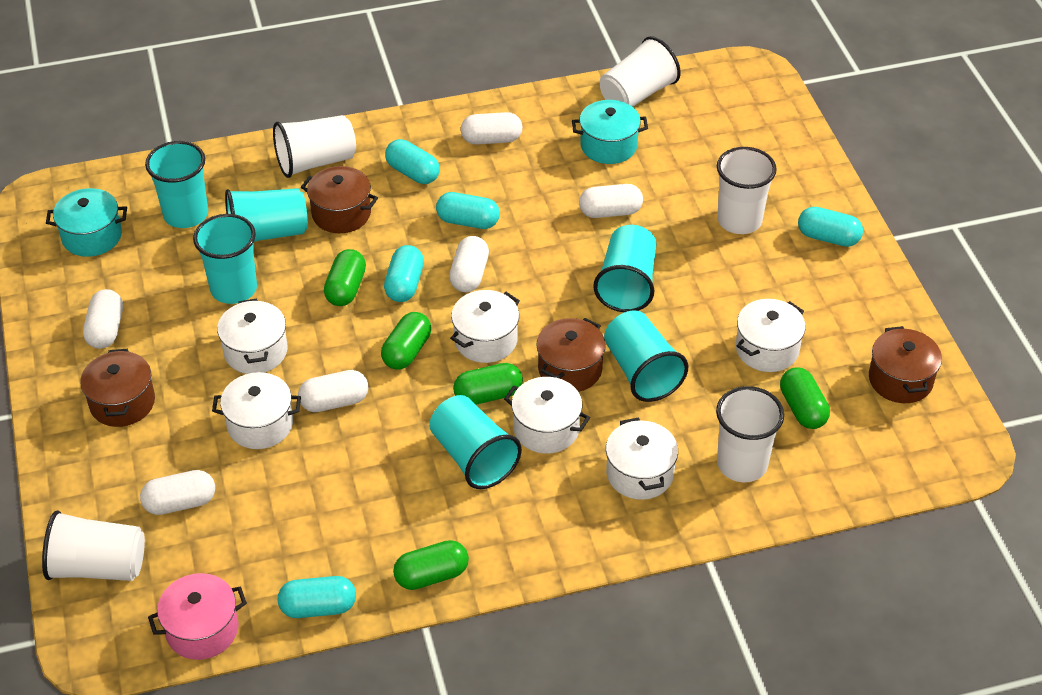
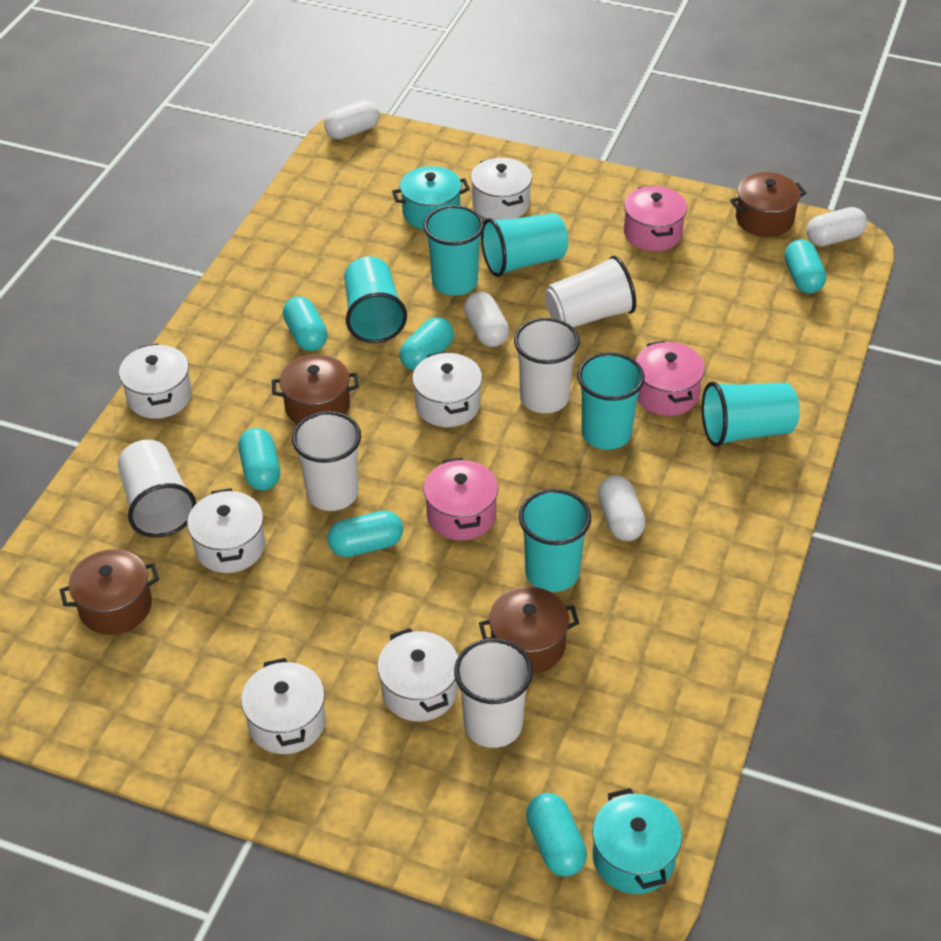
green capsule: [324,249,366,306] [381,312,431,369] [393,540,469,590] [453,363,523,405] [780,367,830,429] = 5 -> none = 0
pink pot: [148,573,247,660] = 1 -> [424,458,498,540] [624,186,687,251] [636,341,705,416] = 3
turquoise capsule: [277,576,356,618] [384,245,424,302] [385,139,440,184] [436,192,500,229] [798,207,863,247] = 5 -> [238,428,280,490] [283,296,328,351] [327,511,403,557] [400,317,454,371] [526,793,587,877] [785,239,826,293] = 6
white capsule: [83,289,123,349] [140,470,215,515] [298,370,369,412] [449,236,489,292] [461,112,522,145] [579,184,643,218] = 6 -> [324,100,380,139] [464,292,509,347] [598,475,646,541] [806,207,867,246] = 4

